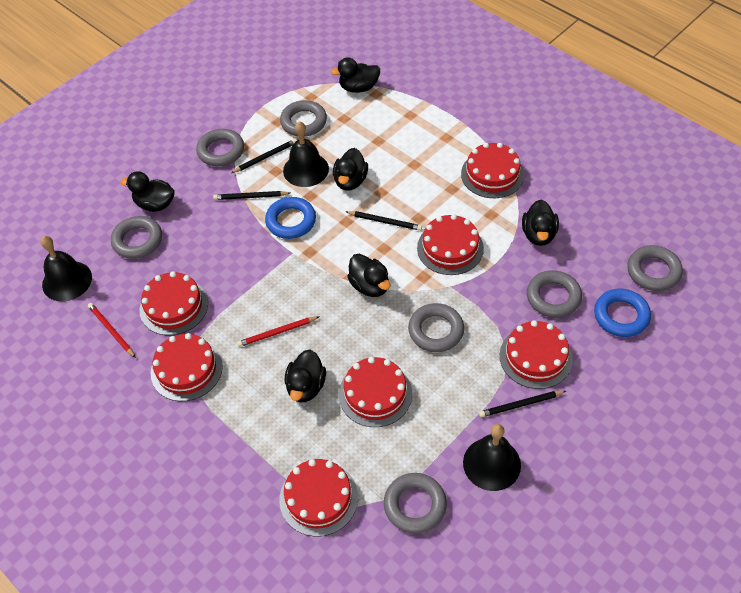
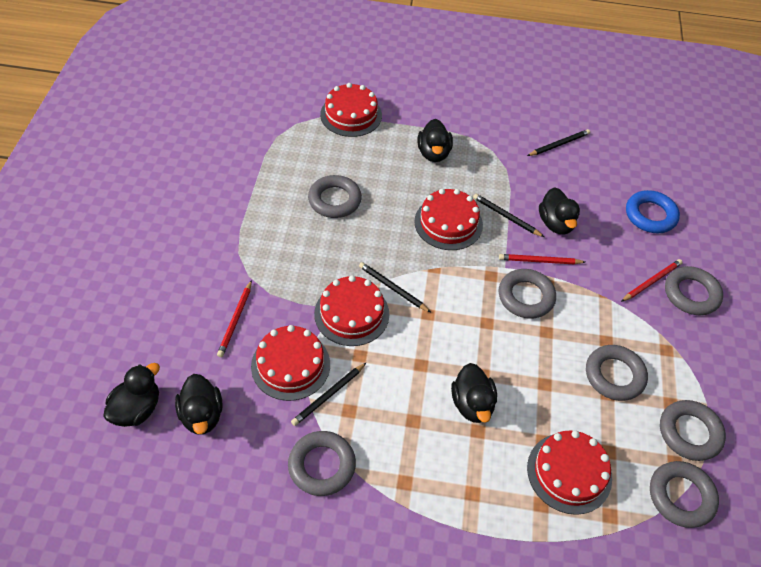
black bell: [40,236,92,301] [283,121,329,187] [463,424,521,491] = 3 -> none = 0
black duck: [120,171,175,212] [285,349,326,402] [331,58,380,93] [333,148,368,190] [347,254,390,297] [522,200,559,246] = 6 -> [103,363,160,427] [175,374,223,434] [417,119,453,162] [451,363,497,423] [539,187,580,234] = 5
blue ring: [265,197,316,239] [594,289,651,337] = 2 -> [626,190,680,233] = 1
red cake: [140,271,208,336] [151,333,223,401] [279,459,358,537] [339,357,412,427] [417,214,484,275] [461,143,524,198] [500,320,573,389] = 7 -> [251,325,330,401] [314,275,390,346] [320,83,382,137] [414,189,483,250] [527,430,612,515] = 5
red pencil: [88,303,136,358] [237,317,319,347] = 2 -> [217,280,252,357] [499,254,585,265] [621,259,683,302] = 3

